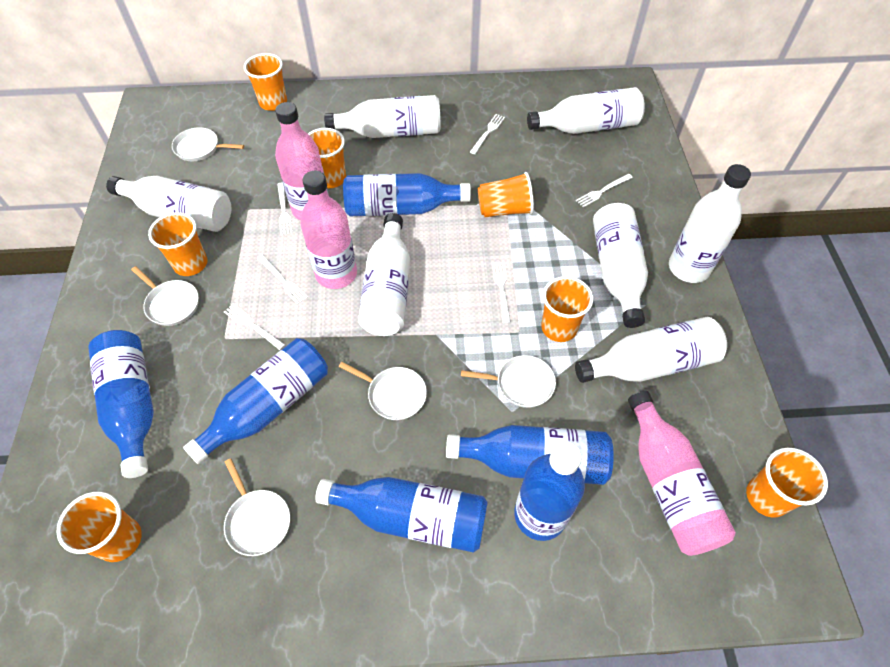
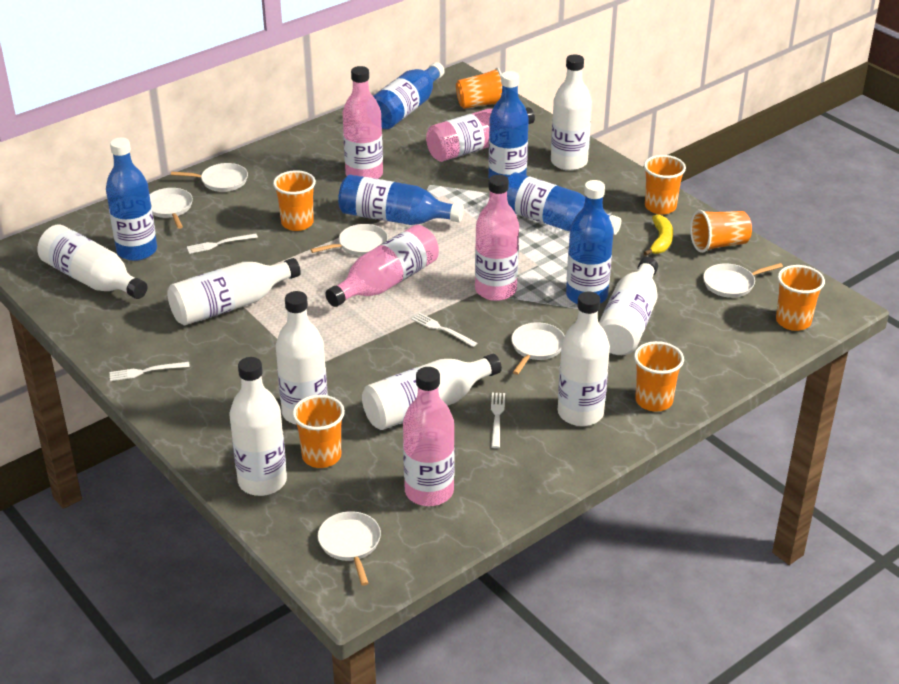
pink bottle: [275,102,329,220] [300,171,357,289] [628,391,736,556] = 3 -> [325,225,439,307] [343,66,383,179] [403,367,455,506] [426,107,535,162] [475,175,519,301] = 5
white bottle: [106,176,231,232] [324,95,441,138] [358,213,410,336] [527,87,645,134] [575,317,727,383] [593,203,648,328] [669,164,751,283] = 7 -> [37,224,147,299] [167,258,301,326] [230,357,287,496] [276,291,328,425] [362,354,502,430] [551,54,592,171] [558,292,610,426] [599,257,658,355] = 8
white fork: [224,304,285,350] [257,254,308,304] [277,183,293,235] [470,114,505,154] [492,262,511,324] [576,174,633,207] = 6 -> [109,362,190,381] [187,234,258,254] [412,313,477,347] [491,393,505,448] = 4
white pan: [131,266,199,326] [172,127,244,161] [224,458,290,556] [339,362,427,420] [461,355,556,408] = 5 -> [149,188,193,229] [171,163,248,192] [310,224,388,256] [318,511,381,586] [511,322,564,375] [703,263,783,298] = 6
yellow banana: none = 0 -> [644,214,673,256] = 1

